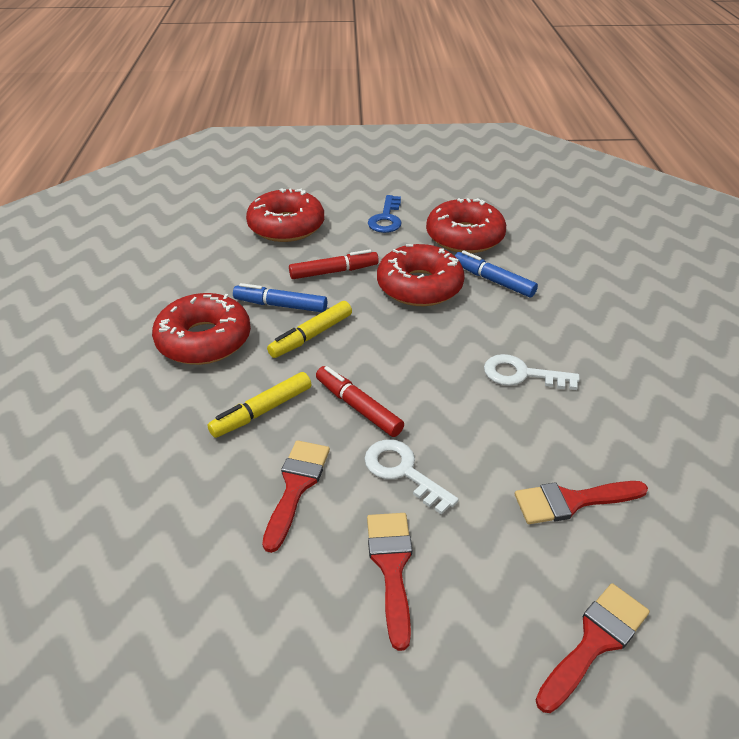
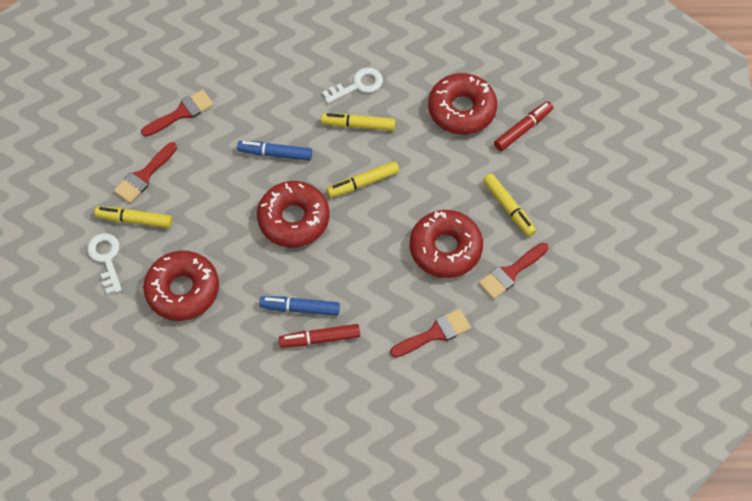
blue key: [368,195,402,233] = 1 -> none = 0
yellow marker: [207,372,311,438] [267,301,352,358] = 2 -> [95,206,172,228] [321,113,396,131] [326,161,399,198] [483,173,536,237] = 4

